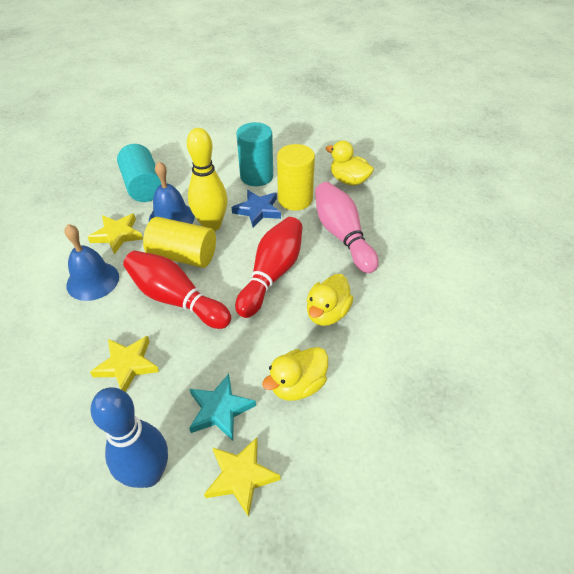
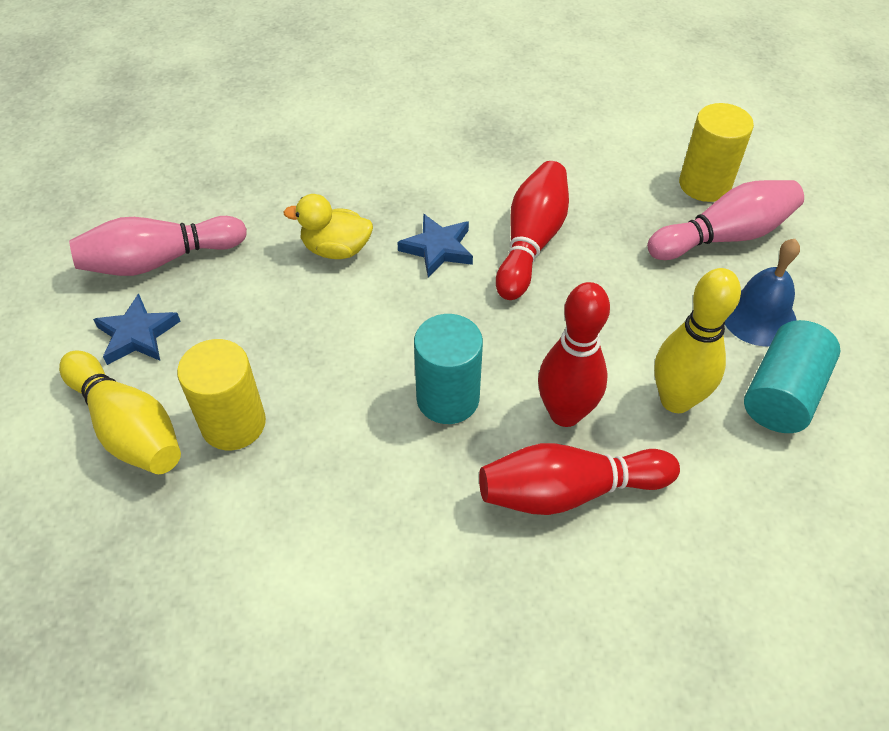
blue bell: [64,224,119,301] [149,161,195,224] = 2 -> [725,239,800,347] = 1
blue bowling pin: [91,387,168,488] = 1 -> none = 0
blue star: [232,190,281,228] = 1 -> [93,293,181,365] [397,214,473,277] = 2
pink bowling pin: [315,182,379,273] = 1 -> [69,216,247,276] [647,180,804,260] = 2
red bowling pin: [123,251,231,329] [235,217,302,318] = 2 -> [479,443,680,515] [496,161,569,300] [538,282,610,427] = 3
turquoise star: [189,374,256,441] = 1 -> none = 0
yellow bowling pin: [187,128,228,231] = 1 -> [59,351,181,474] [654,268,741,413] = 2
yellow duck: [262,347,328,401] [306,274,354,326] [326,140,374,186] = 3 -> [283,194,373,259] = 1
yellow star: [88,213,143,255] [90,336,159,392] [204,437,281,517] = 3 -> none = 0

